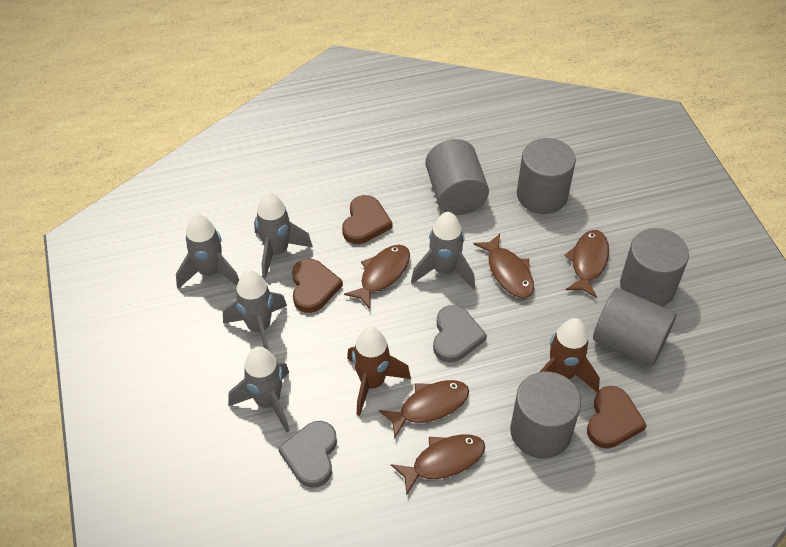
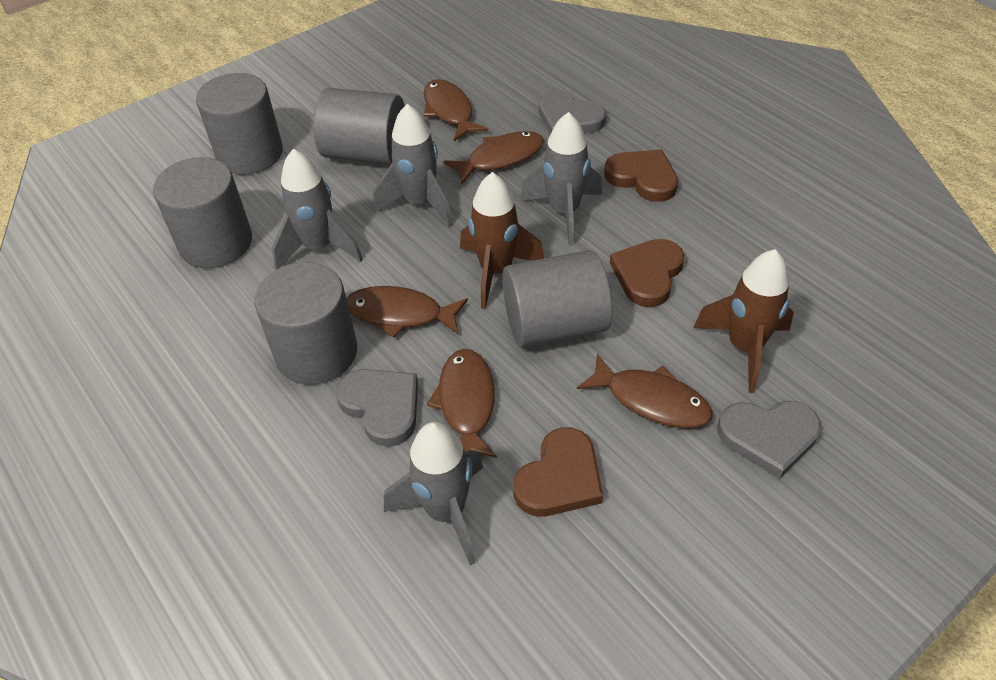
grey heart: [278,421,337,488] [433,305,487,363] = 2 -> [336,369,418,447] [538,91,606,134] [718,401,821,479] = 3
grey rocket: [176,214,239,289] [223,270,287,351] [229,347,290,433] [254,192,313,279] [411,212,475,289] = 5 -> [272,149,363,270] [373,104,452,227] [384,422,483,565] [520,112,602,246] = 4

